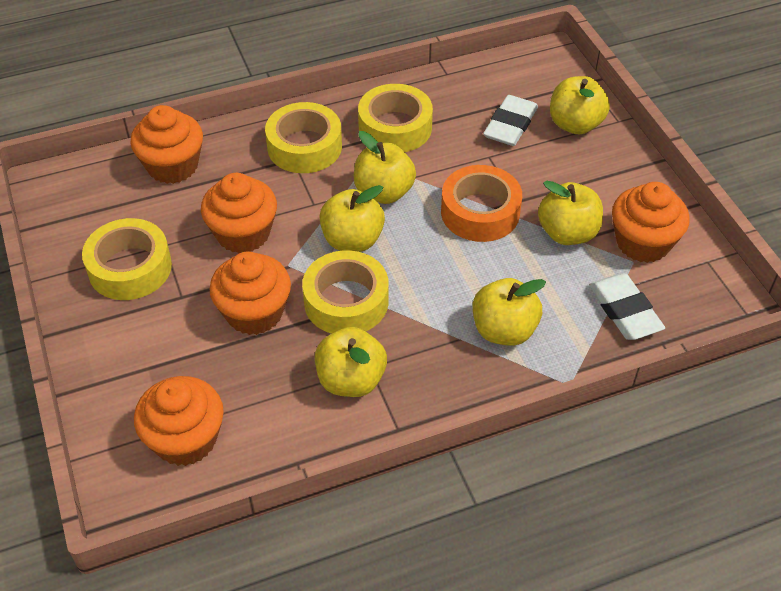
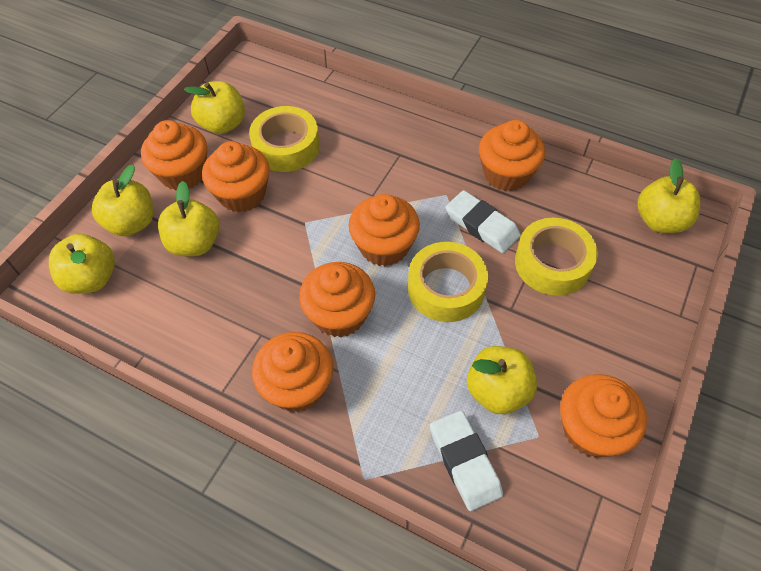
orange cupcake: [130,105,203,184] [134,376,224,466] [201,173,277,253] [210,252,291,335] [612,182,690,263] = 5 -> [141,120,207,191] [202,141,270,212] [252,332,333,412] [299,262,375,337] [349,194,420,266] [479,120,545,191] [560,374,647,458] = 7
orange tape: [441,165,522,242] = 1 -> none = 0
yellow tape: [82,218,172,300] [265,102,342,173] [302,250,389,334] [358,84,433,152] = 4 -> [249,106,320,172] [408,242,488,322] [515,218,598,296] = 3

